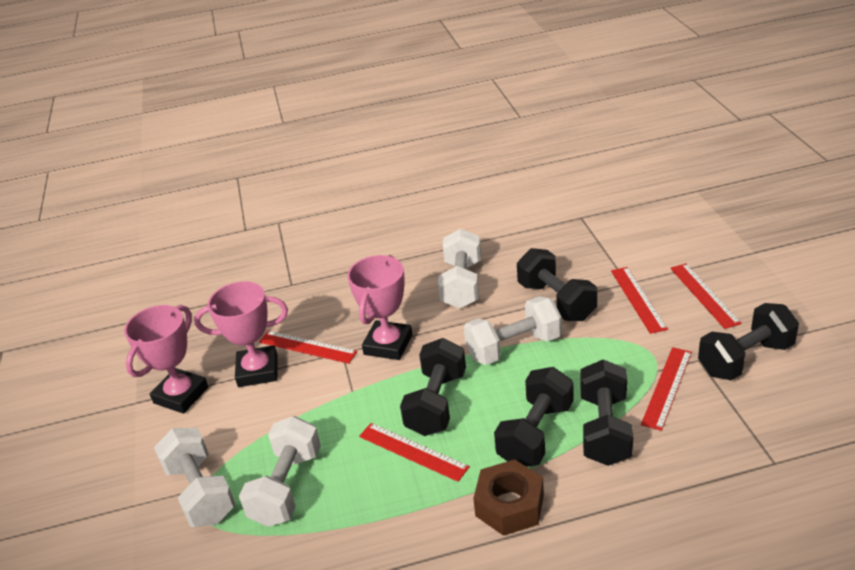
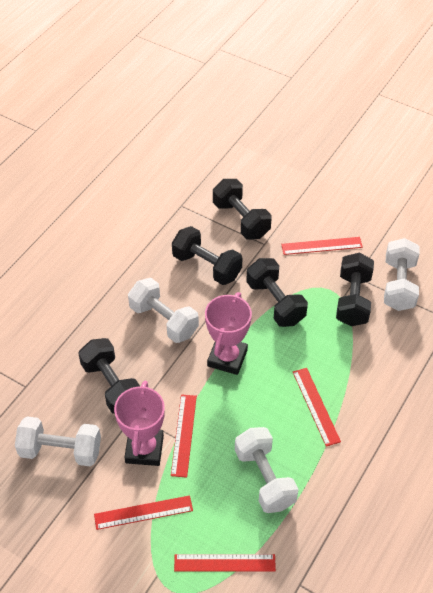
brown nut: [473,459,544,536] = 1 -> none = 0
pink trophy: [124,305,209,414] [194,281,288,387] [347,255,412,360] = 3 -> [114,381,165,466] [205,292,252,375] = 2

